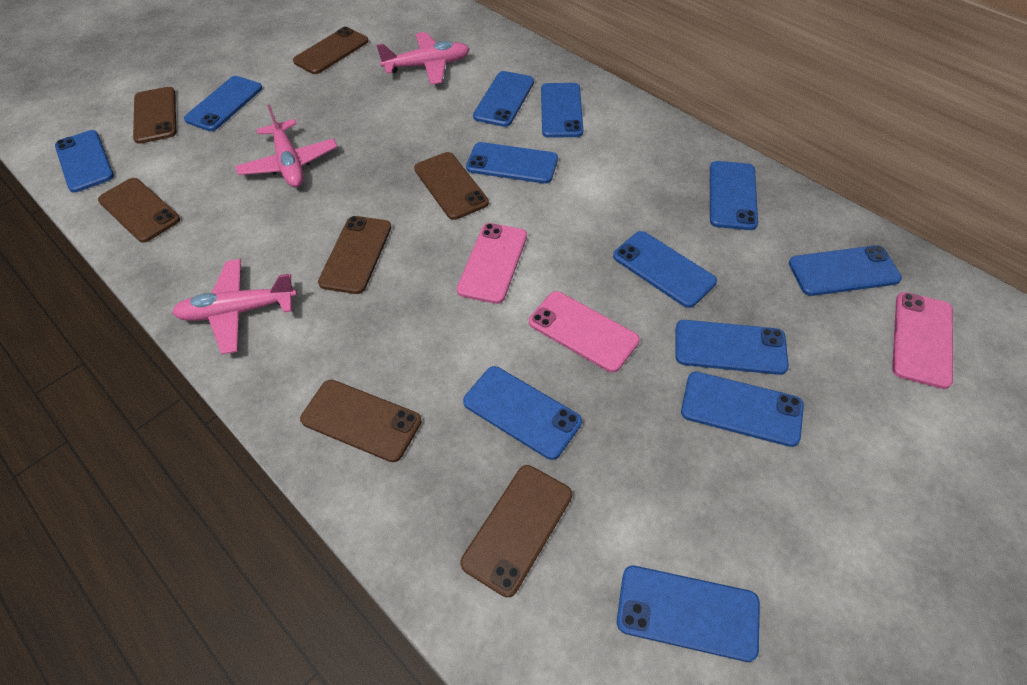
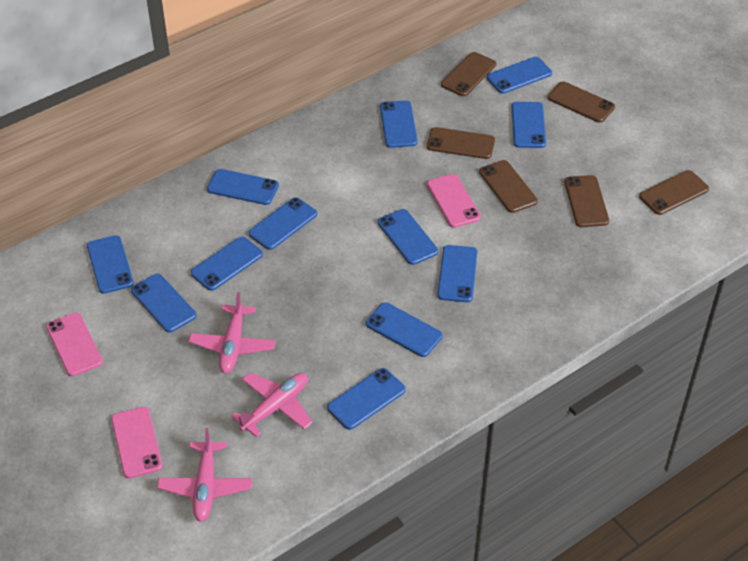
brown phone: [98,178,180,243] [133,87,176,144] [293,27,368,74] [300,380,422,462] [318,216,391,294] [414,152,489,220] [460,465,572,597] = 7 -> [427,127,495,159] [441,52,496,96] [479,160,538,213] [548,81,615,123] [564,175,609,227] [639,170,709,215] = 6

